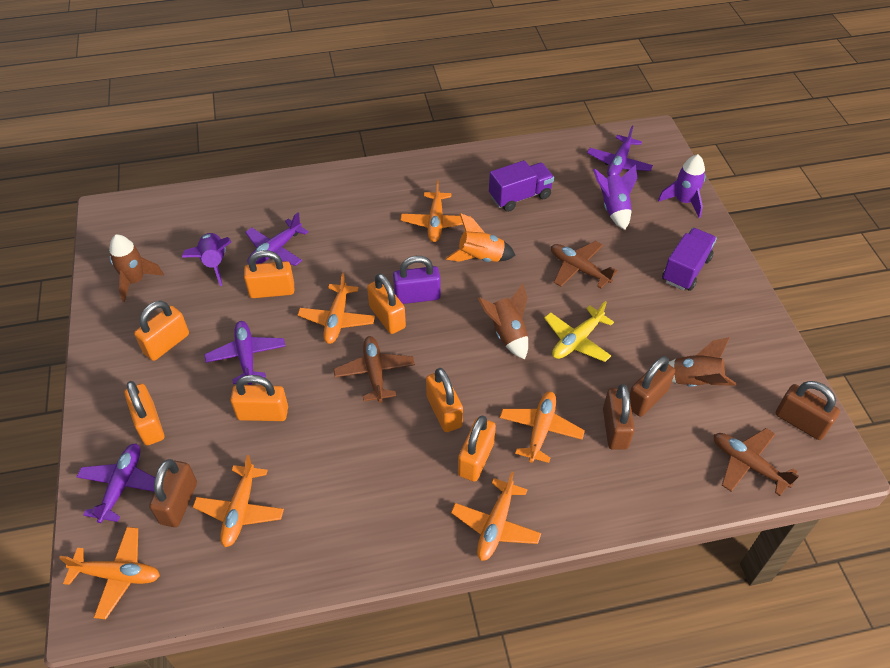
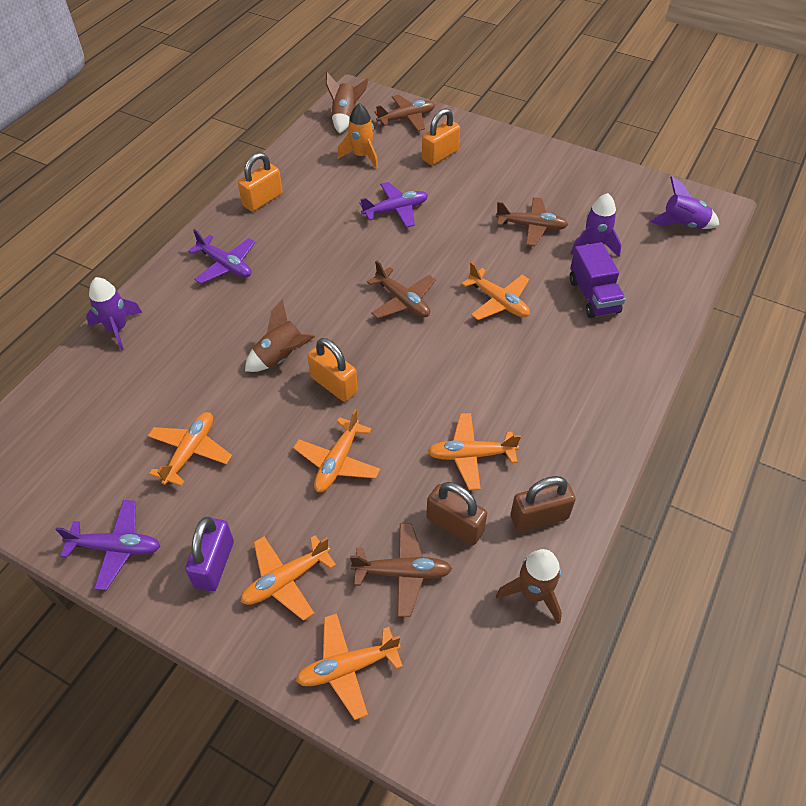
brown padlock: [149,459,197,527] [603,384,635,450] [630,356,675,417] [775,381,840,440] = 4 -> [426,482,487,546] [510,476,576,532] = 2
brown plane: [334,336,415,403] [551,241,618,288] [714,428,799,496] = 3 -> [350,523,452,617] [367,260,436,319] [374,95,435,131] [495,197,568,246] = 4
orange padlock: [124,381,164,445] [134,301,189,361] [230,375,288,421] [244,250,294,298] [367,273,406,334] [426,368,463,432] [458,416,496,482] = 7 -> [238,152,282,212] [307,338,358,402] [422,108,460,165] = 3
purple plane: [76,443,155,523] [204,321,286,385] [245,212,309,266] [587,126,653,177] = 4 -> [55,500,160,590] [188,229,255,284] [359,182,428,228] = 3
purple truck: [489,160,554,212] [662,228,717,291] = 2 -> [569,242,626,318] = 1
yellow plane: [544,301,614,362] = 1 -> none = 0

